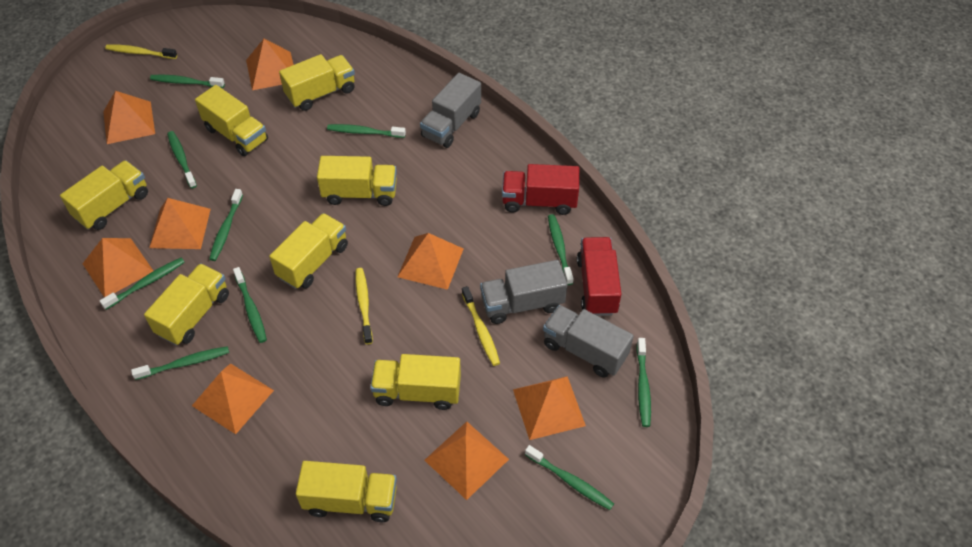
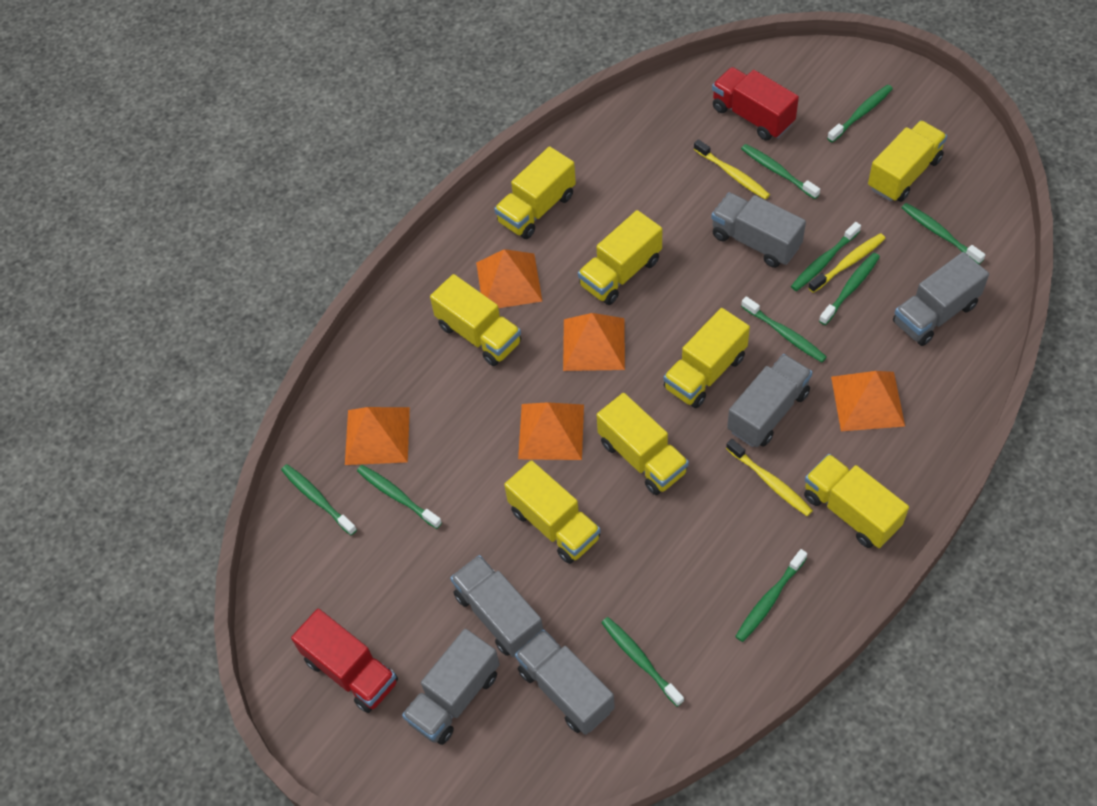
grey truck: [420,73,481,148] [480,260,567,324] [543,305,634,378] = 3 -> [402,629,500,745] [450,555,543,658] [515,629,615,735] [711,192,806,268] [727,354,812,447] [893,252,989,346] = 6
orange pyramid: [83,238,153,298] [103,91,155,144] [149,198,211,249] [192,363,274,434] [246,39,294,90] [397,233,463,290] [424,422,509,500] [513,376,586,440] = 8 -> [345,407,410,465] [476,249,542,308] [518,402,584,460] [563,313,625,371] [831,371,905,431] = 5

